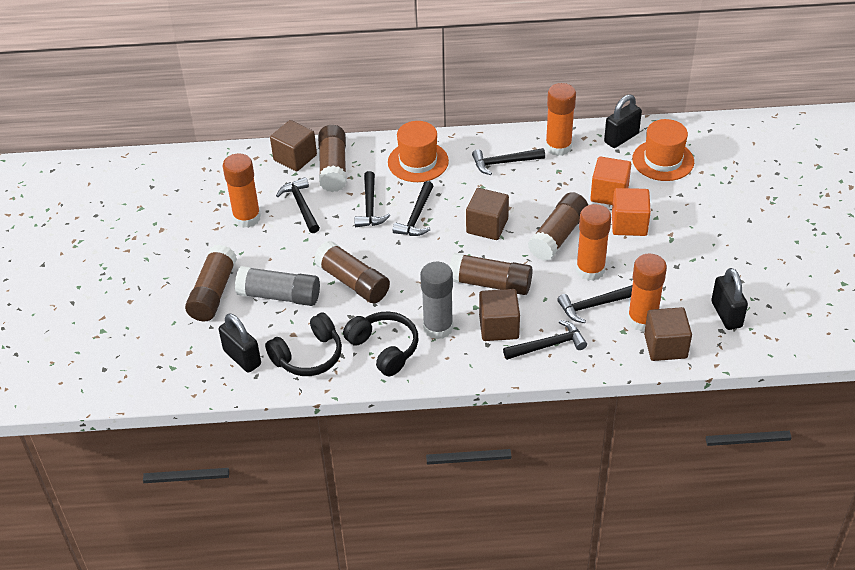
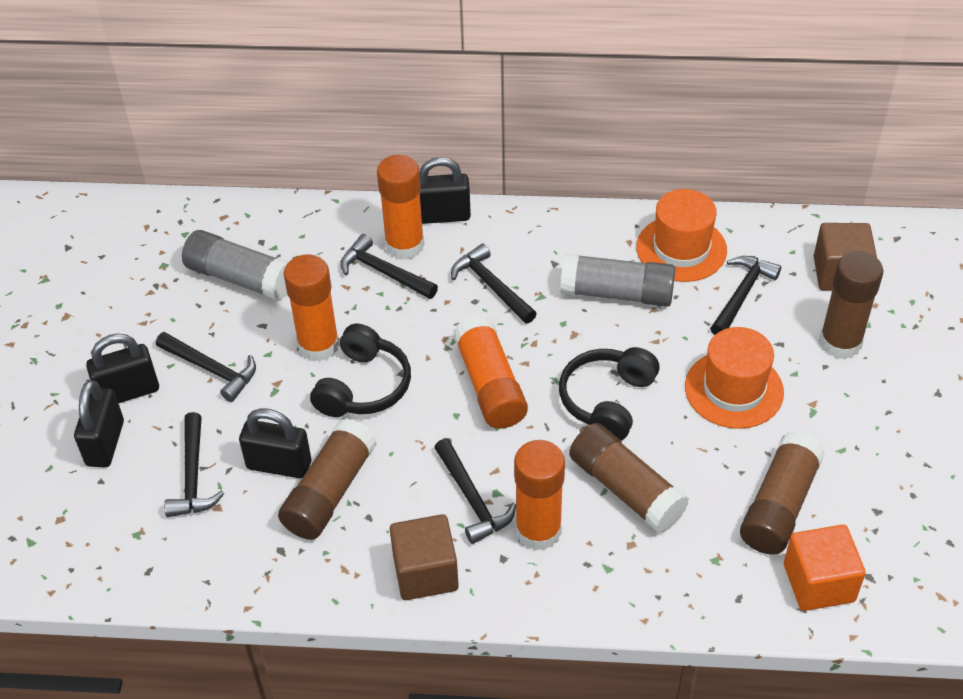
black padlock: [219,313,261,373] [604,94,642,148] [711,268,748,330] = 3 -> [74,380,124,468] [86,334,159,403] [239,408,311,478] [420,157,471,224] = 4
brown cube: [270,120,317,171] [466,188,509,240] [479,289,520,341] [644,307,692,361] = 4 -> [390,514,459,600] [814,223,877,291] = 2
brown glue stick: [185,245,237,321] [314,241,390,303] [318,125,347,192] [450,253,533,295] [528,192,588,261] = 5 -> [278,418,377,540] [569,423,689,533] [740,431,825,555] [819,251,883,359] = 4
orange cube: [590,157,631,205] [612,188,651,236] = 2 -> [784,525,866,611] = 1

